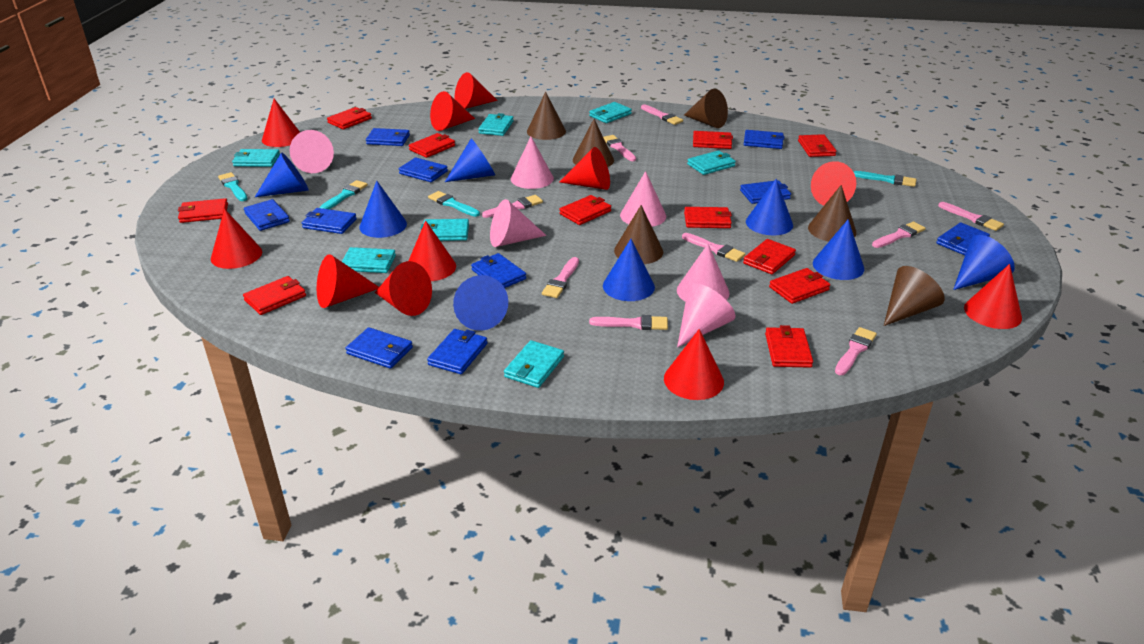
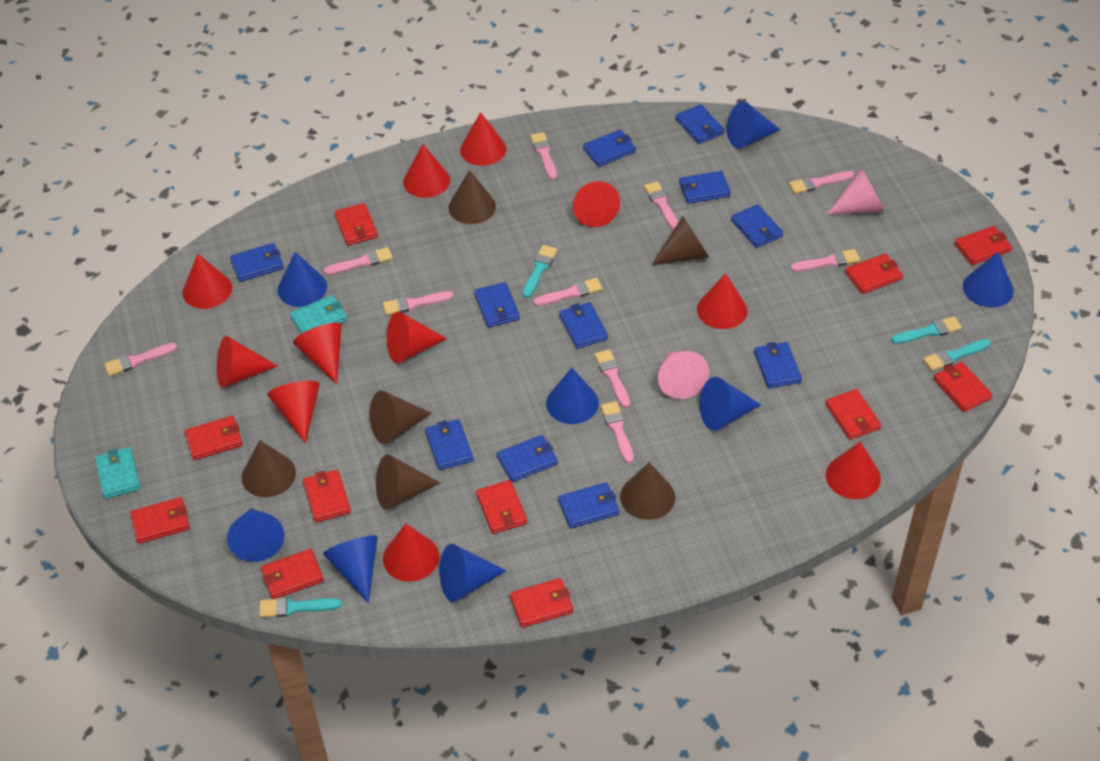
blue wallet: [244,199,290,231] [302,208,357,234] [346,327,413,369] [366,128,410,146] [399,158,448,182] [427,329,487,374] [471,253,526,288] [740,180,791,204] [744,130,785,149] [936,223,990,255] = 10 -> [230,243,284,282] [425,419,473,470] [474,282,520,327] [497,435,558,482] [558,482,619,528] [559,302,608,349] [583,130,636,167] [676,104,724,144] [679,171,731,204] [731,204,783,248] [754,342,802,388] = 11
pink brush: [482,195,543,218] [542,257,579,298] [589,315,668,330] [603,135,636,161] [641,104,683,125] [682,233,745,262] [835,327,877,375] [872,222,926,248] [938,202,1004,231] = 9 -> [104,343,177,376] [324,247,393,275] [383,291,454,315] [530,132,557,180] [533,278,603,306] [594,349,630,408] [601,401,634,463] [644,181,678,230] [789,171,854,194] [791,249,860,272] = 10
pink cone: [290,130,334,173] [490,199,547,247] [511,137,554,189] [620,171,666,227] [677,244,730,302] [677,283,735,347] = 6 -> [658,351,709,399] [827,169,884,215] = 2
turquoise wallet: [232,149,280,167] [342,247,396,273] [421,219,469,241] [478,113,514,136] [504,340,564,388] [589,102,632,123] [687,150,736,175] = 7 -> [95,447,141,499] [290,295,347,334] = 2

